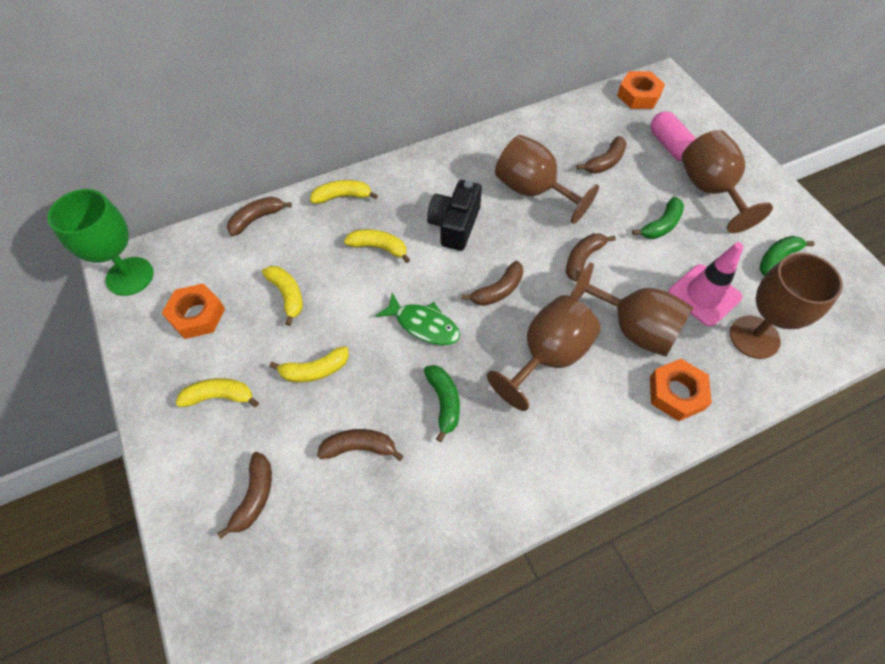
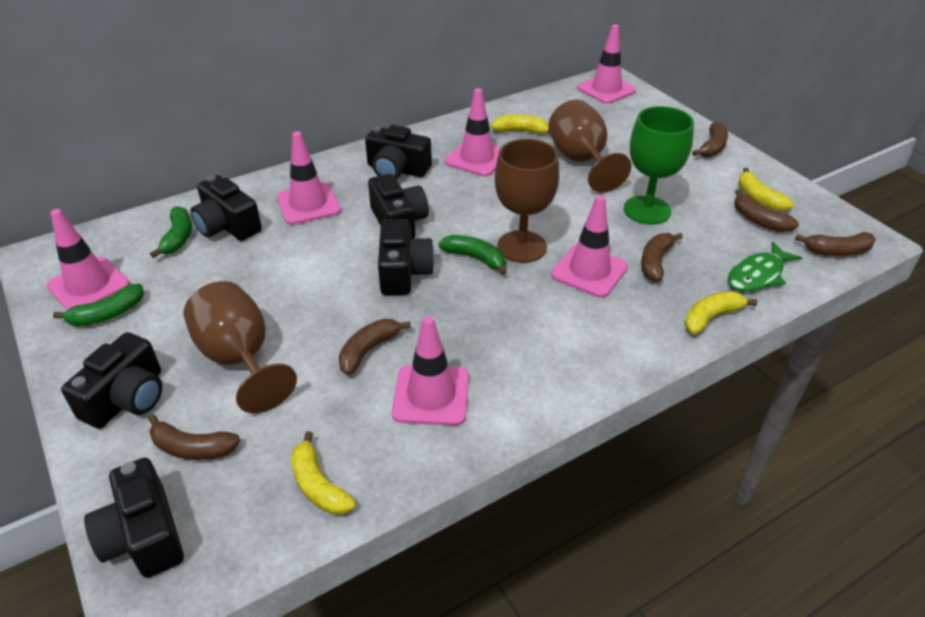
black camera: [427,180,482,251] = 1 -> [61,332,162,429] [84,458,184,578] [190,175,262,241] [365,125,432,179] [368,174,429,239] [378,219,435,295] = 6
brown goblet: [487,295,601,411] [495,135,599,224] [570,263,694,357] [681,130,773,233] [730,253,843,359] = 5 -> [184,281,297,413] [495,139,559,263] [548,100,631,193] = 3
orange nut: [162,284,225,339] [617,71,665,109] [650,359,712,421] = 3 -> none = 0
pink capsule: [651,111,696,162] = 1 -> none = 0
pink traffic cone: [668,242,744,327] = 1 -> [46,209,130,310] [277,132,341,225] [392,316,469,426] [445,88,501,177] [551,195,628,298] [577,24,636,104] = 6
yellow banana: [176,378,259,407] [262,266,303,326] [269,346,349,382] [310,180,378,204] [344,229,410,263] = 5 -> [291,431,356,514] [491,114,550,134] [685,291,757,334] [738,168,794,211] = 4

